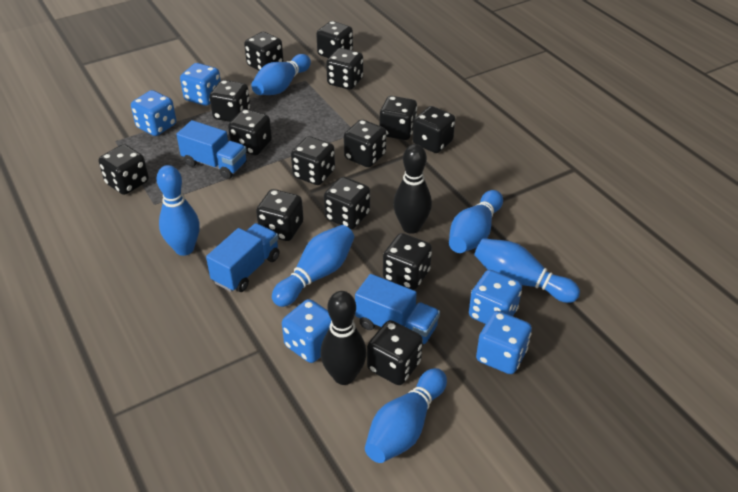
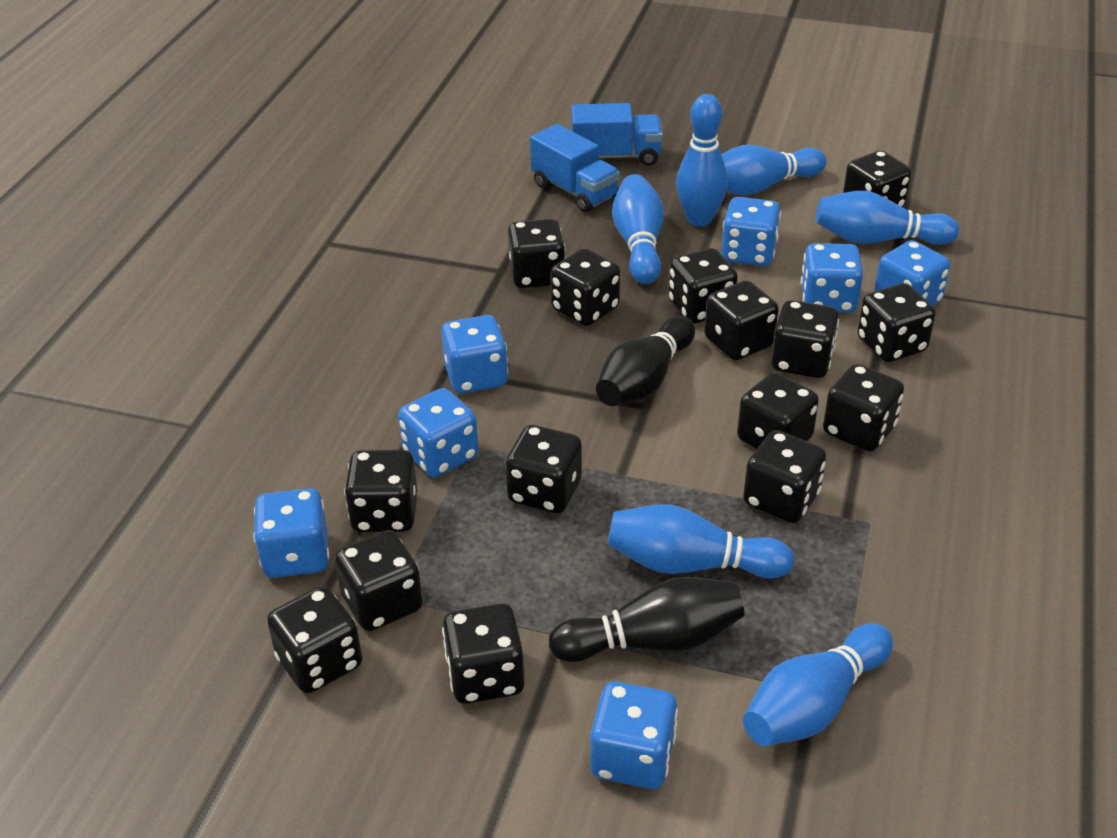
black dice: [99,144,149,195] [209,80,250,122] [228,109,272,155] [244,32,283,70] [256,189,304,241] [291,136,335,185] [316,21,353,58] [324,177,370,229] [326,48,363,90] [344,119,386,167] [367,320,423,385] [380,96,417,140] [383,233,432,290] [413,106,455,153] = 14 -> [267,586,362,693] [335,530,423,631] [344,450,417,532] [442,603,525,704] [506,425,582,513] [508,219,565,288] [550,248,620,326] [669,248,738,324] [704,281,779,360] [737,372,819,449] [743,430,826,523] [771,300,839,378] [823,364,904,452] [843,150,911,207] [857,283,936,362] = 15
blue dice: [131,90,176,136] [180,63,221,106] [282,299,331,363] [469,270,522,324] [476,311,532,374] = 5 -> [253,488,329,578] [398,388,479,477] [441,315,508,394] [590,681,678,789] [721,197,781,266] [801,243,863,313] [874,240,950,306] = 7
blue truck: [176,120,247,179] [206,223,280,292] [355,274,440,346] = 3 -> [530,124,620,212] [572,103,663,166] = 2

